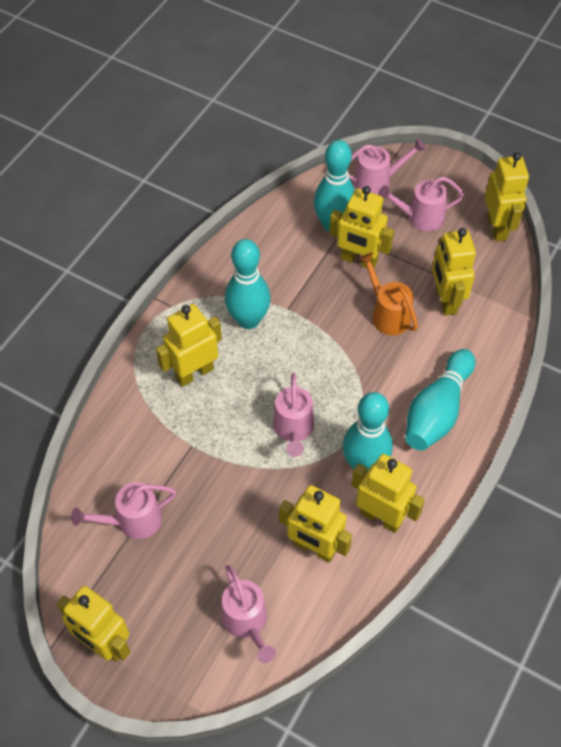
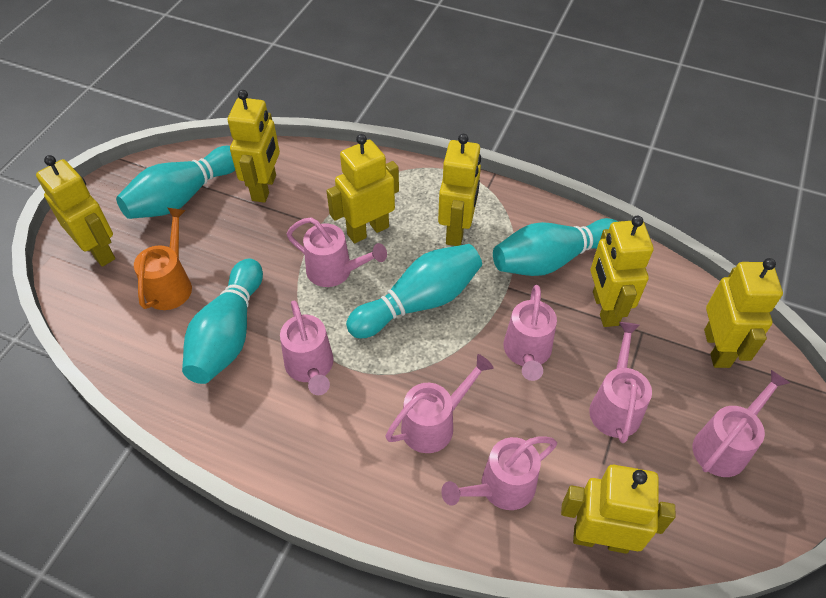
pink watering can: [71,482,176,539] [221,565,276,663] [273,373,314,457] [349,138,426,195] [378,177,464,231] = 5 -> [280,300,333,395] [287,217,387,287] [385,354,493,453] [441,436,557,510] [503,285,557,381] [589,322,652,443] [693,370,790,477] = 7

